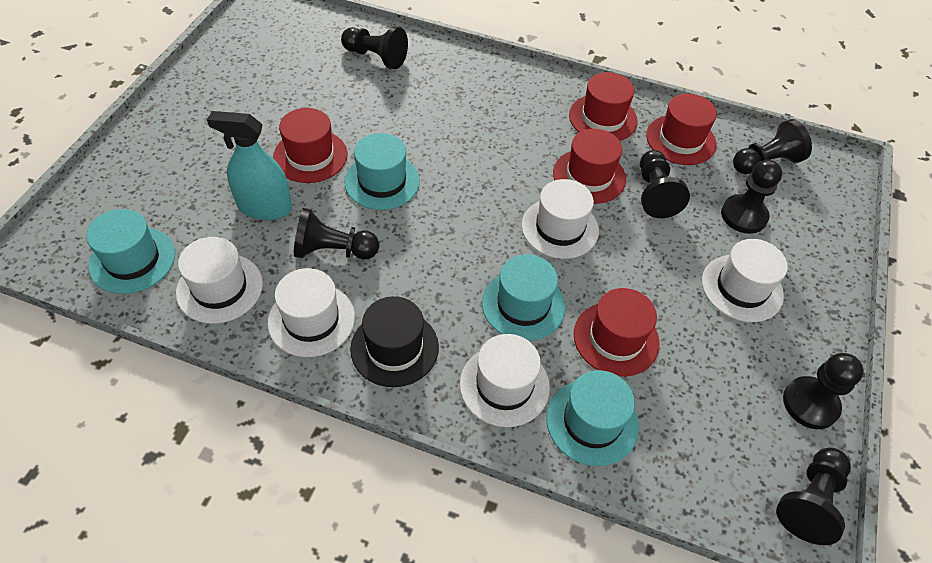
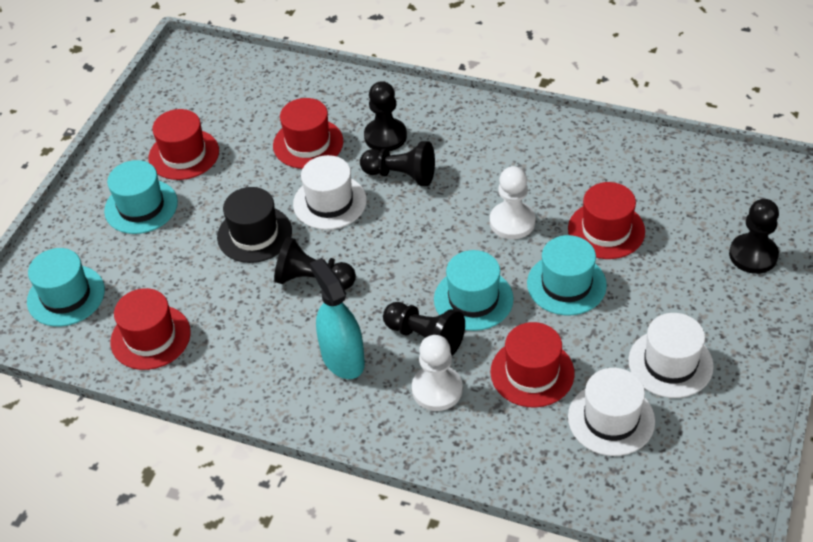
black pawn: [294,208,379,260] [341,26,408,69] [640,150,690,218] [721,160,782,234] [733,119,812,174] [776,448,851,545] [783,353,864,429] = 7 -> [274,237,356,290] [360,141,435,186] [364,81,407,151] [383,302,465,356] [729,199,779,274] = 5
white hat: [176,237,263,324] [268,268,355,357] [460,334,550,427] [521,179,599,259] [702,239,788,322] = 5 -> [293,155,367,230] [568,368,655,456] [628,313,714,398] = 3
white pawn: none = 0 -> [412,335,463,411] [490,166,536,239] = 2

